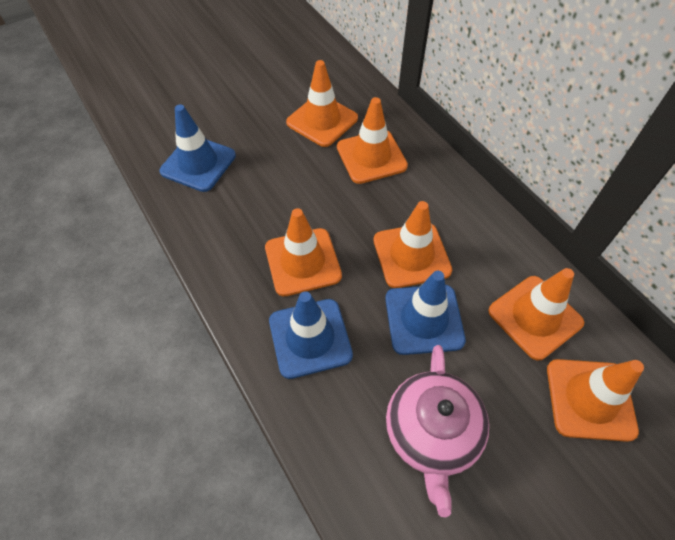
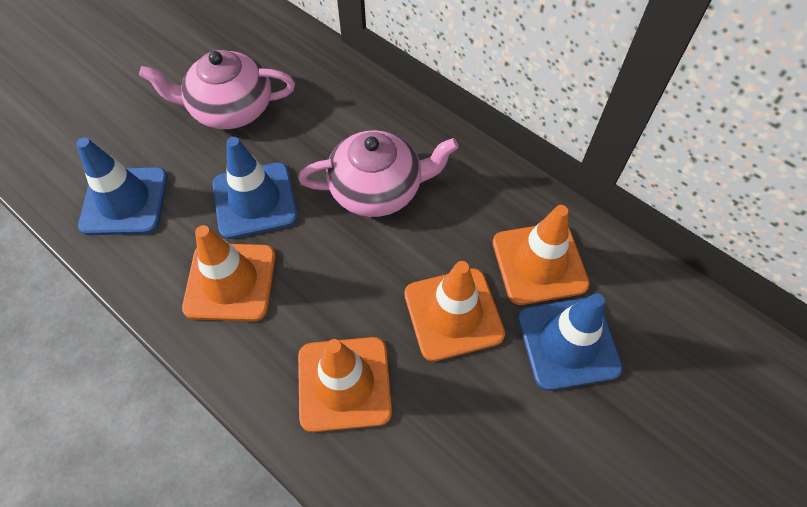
orange traffic cone: [265,208,342,296] [286,60,358,147] [337,97,408,184] [373,201,452,288] [488,268,584,360] [547,359,644,442] = 6 -> [182,225,276,321] [298,337,392,432] [404,261,505,361] [493,205,590,305] = 4
pink teapot: [386,345,489,517] = 1 -> [139,50,295,129] [298,130,459,217] = 2

